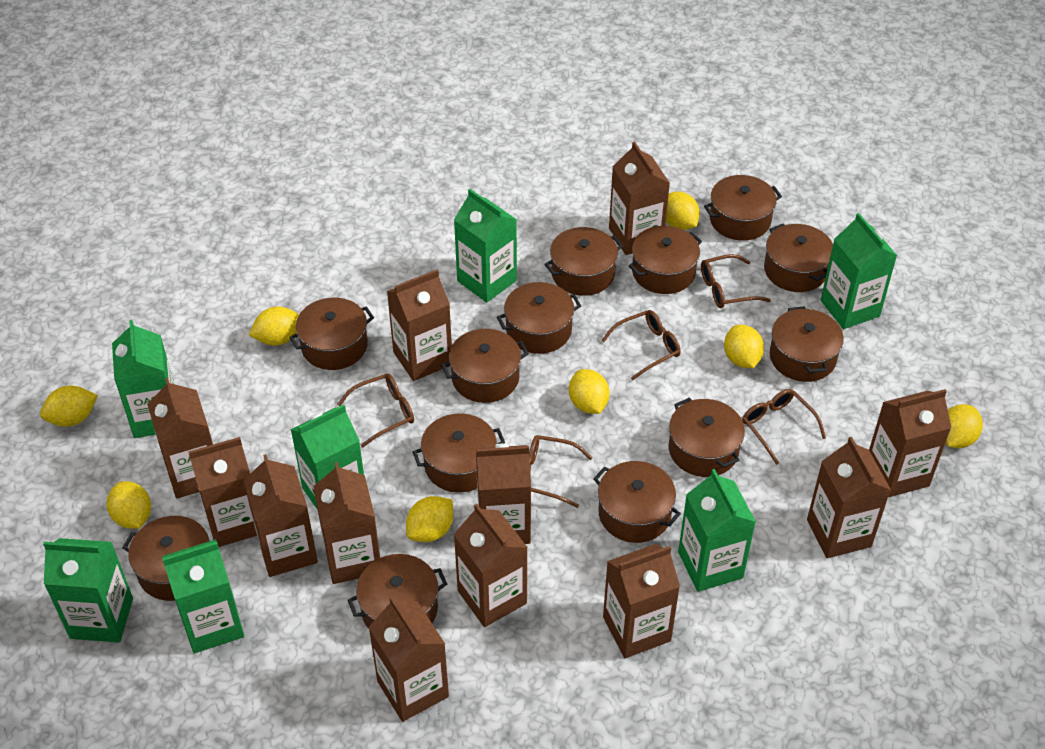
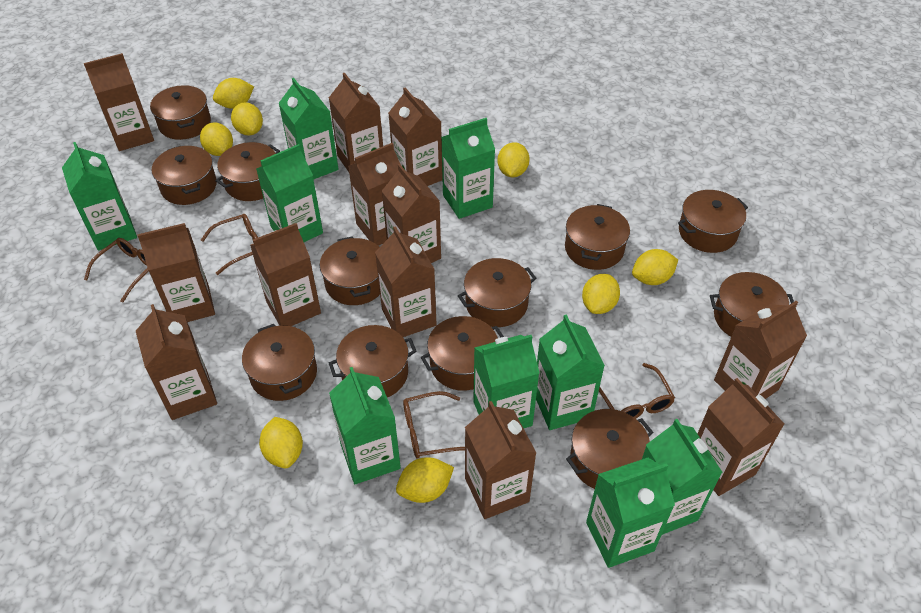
brown glasses: [338,373,414,448] [529,435,593,508] [601,310,681,380] [701,254,771,308] [742,389,826,465] = 5 -> [84,238,149,302] [201,214,258,275] [403,391,465,459] [599,363,675,419] = 4
brown pot: [122,516,209,601] [289,298,374,370] [348,554,447,629] [413,413,505,493] [441,329,529,403] [497,282,581,354] [545,227,623,296] [593,461,681,543] [629,226,702,294] [668,398,745,477] [704,175,782,241] [764,224,833,292] [770,306,844,382] = 13 -> [150,85,211,140] [152,146,217,205] [216,142,280,201] [242,324,317,401] [320,236,380,305] [329,325,417,397] [421,316,504,391] [458,258,536,327] [565,204,630,270] [566,409,653,489] [678,190,748,253] [710,272,794,337] = 12
green carton: [43,538,133,642] [112,320,174,438] [162,539,244,653] [290,404,364,510] [454,189,517,303] [678,469,756,592] [821,213,897,329] = 7 -> [62,142,137,250] [256,144,323,242] [279,78,339,180] [329,367,401,484] [442,118,495,219] [473,335,539,428] [536,314,605,430] [586,458,675,568] [642,419,723,535] = 9

